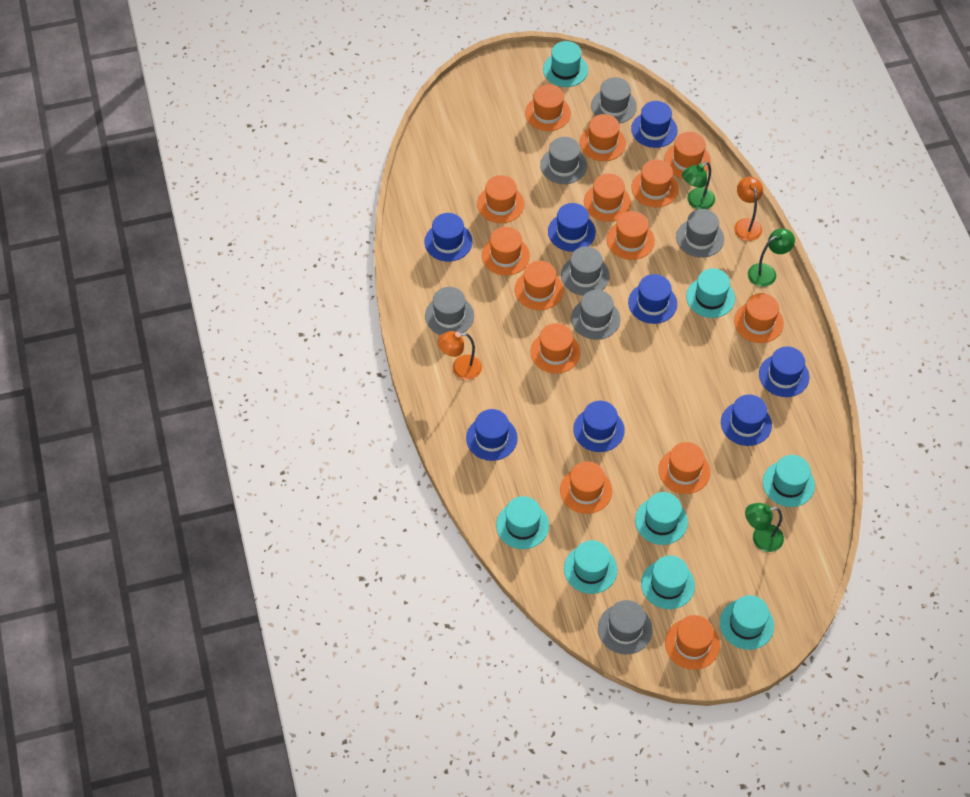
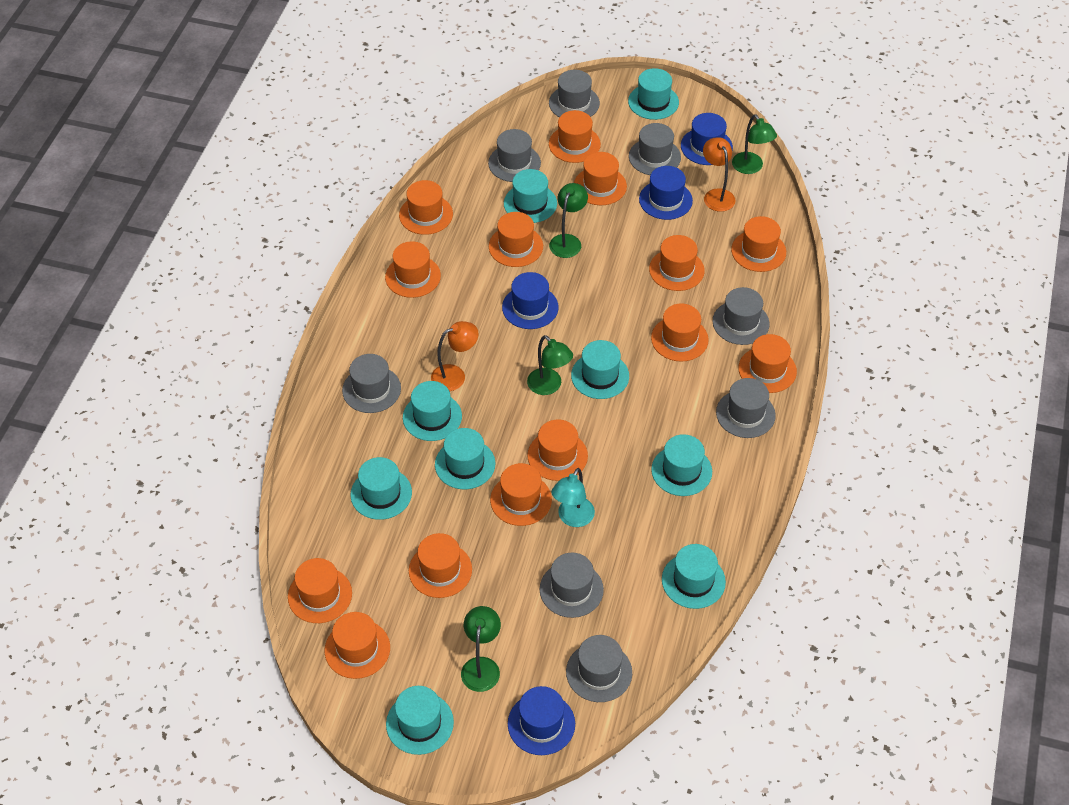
blue hat: [425,213,472,262] [466,409,518,461] [548,203,596,252] [573,401,625,452] [628,274,677,324] [631,101,678,148] [721,394,772,446] [759,346,809,397] = 8 -> [502,272,559,329] [508,686,575,755] [639,166,693,220] [681,113,733,165] = 4
green lamp: [682,162,715,209] [745,503,784,552] [748,229,795,287] = 3 -> [461,606,501,692] [527,335,573,395] [549,183,588,258] [732,114,777,174] = 4
grey hat: [425,287,474,335] [540,137,587,184] [561,246,610,296] [571,290,620,340] [591,77,637,124] [598,600,653,655] [676,209,724,258] = 7 -> [342,354,401,413] [488,129,541,182] [539,553,604,618] [549,70,600,117] [566,635,632,702] [629,123,681,175] [712,287,770,345] [716,378,776,438] = 8
turquoise hat: [496,496,549,549] [543,41,588,87] [564,540,617,594] [635,492,688,545] [641,555,695,609] [686,268,735,318] [720,595,774,650] [763,455,815,507] = 8 -> [350,457,412,520] [386,686,454,755] [403,381,462,441] [435,428,495,489] [504,169,557,223] [571,340,629,399] [628,68,679,120] [651,434,712,496] [662,544,726,609] = 9
turquoise lamp: none = 0 -> [551,468,595,527] = 1

